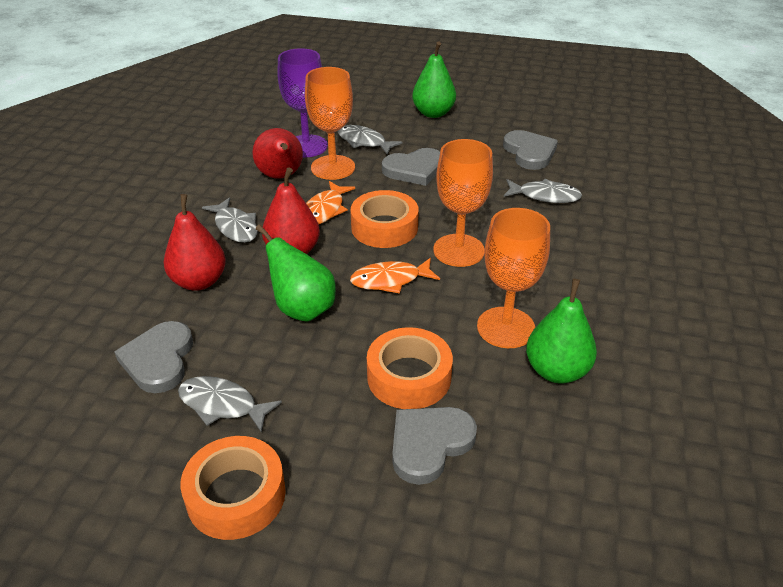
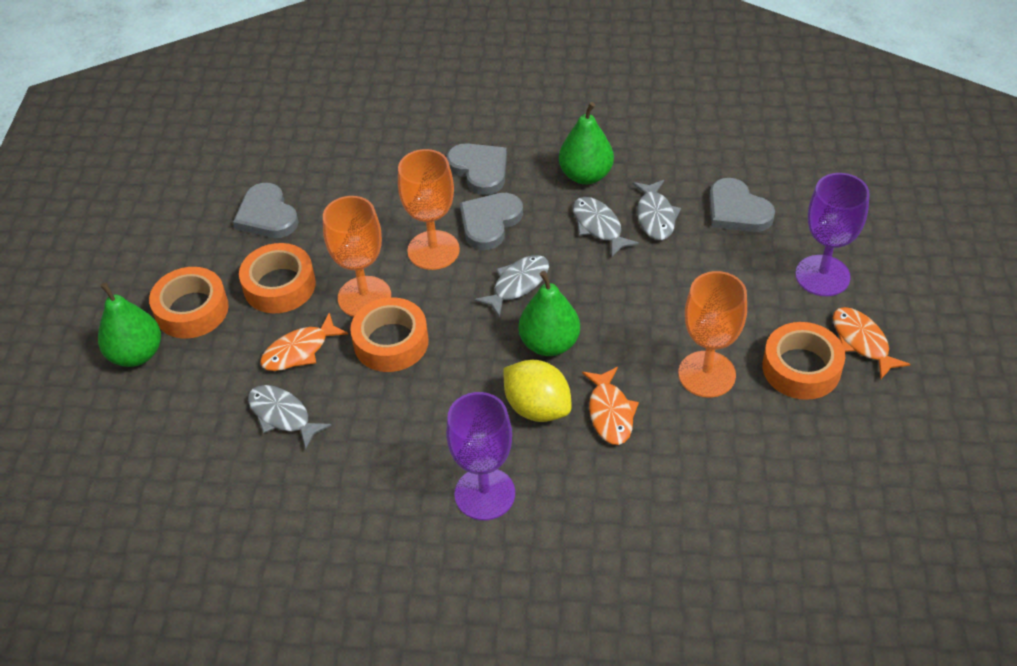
orange fish: [306,181,355,224] [350,258,440,293] = 2 -> [260,313,348,371] [582,367,639,445] [833,307,910,379] = 3
orange tape: [180,436,286,540] [351,190,419,248] [367,327,453,409] = 3 -> [149,267,229,339] [239,243,316,313] [350,297,429,372] [762,322,845,400] = 4
purple goblet: [277,48,328,157] = 1 -> [446,392,515,520] [795,173,870,296] = 2
red pear: [164,194,226,291] [252,128,303,179] [262,168,320,254] = 3 -> none = 0
yellow lemon: none = 0 -> [503,360,572,422] = 1

